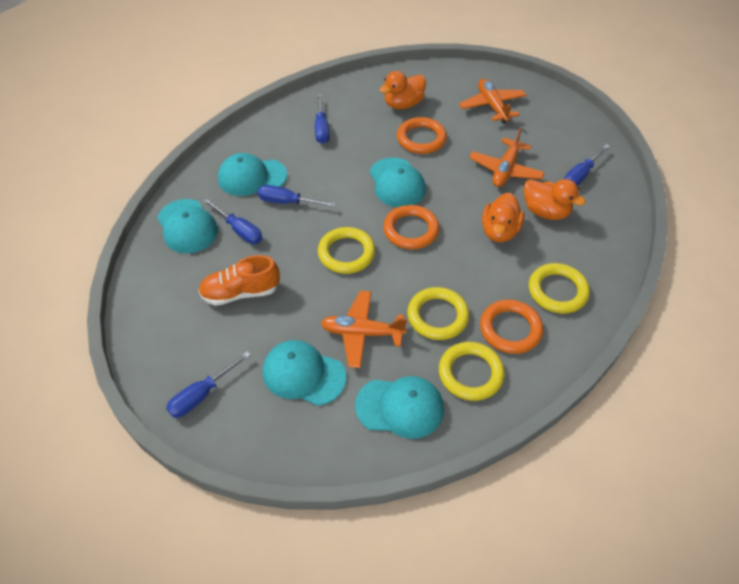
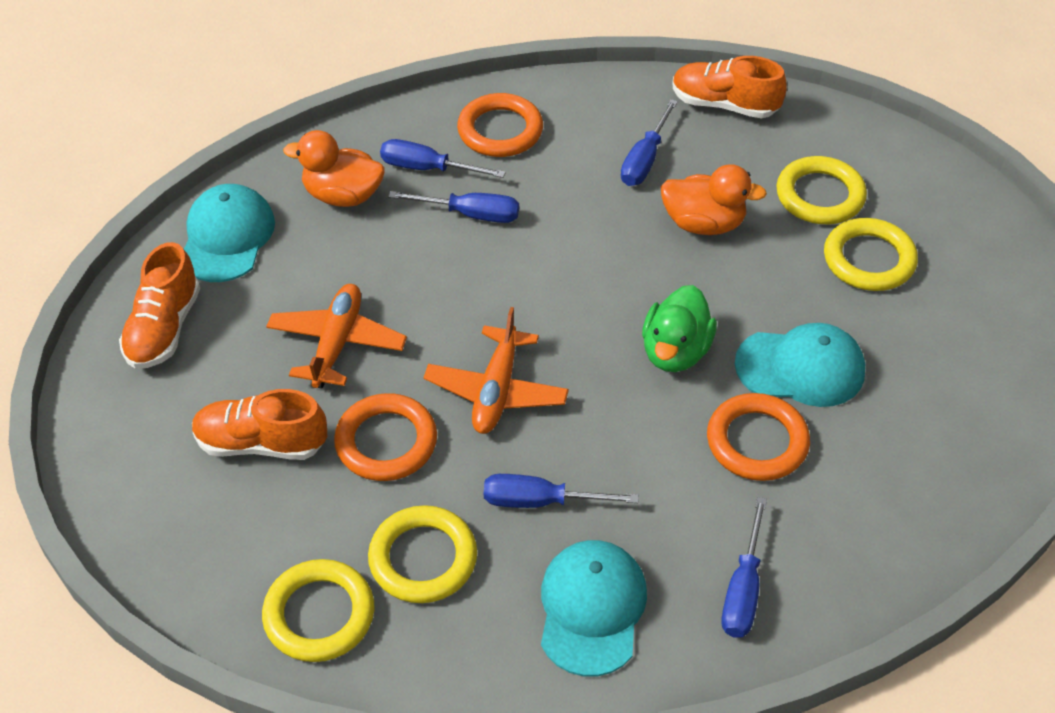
green duck: none = 0 -> [642,285,717,372] = 1
orange duck: [379,71,426,109] [482,193,524,242] [524,179,586,220] = 3 -> [283,130,385,207] [661,164,767,235] = 2
orange plane: [321,291,407,368] [459,79,526,124] [469,128,545,187] = 3 -> [266,284,407,389] [423,307,569,434] = 2
orange shoe: [198,255,280,306] = 1 -> [119,242,200,369] [192,389,328,460] [673,56,787,119] = 3
turquoise cap: [157,199,218,253] [218,153,287,196] [262,340,346,406] [355,376,444,439] [370,157,426,207] = 5 -> [184,184,275,282] [541,540,647,677] [735,323,865,407] = 3

